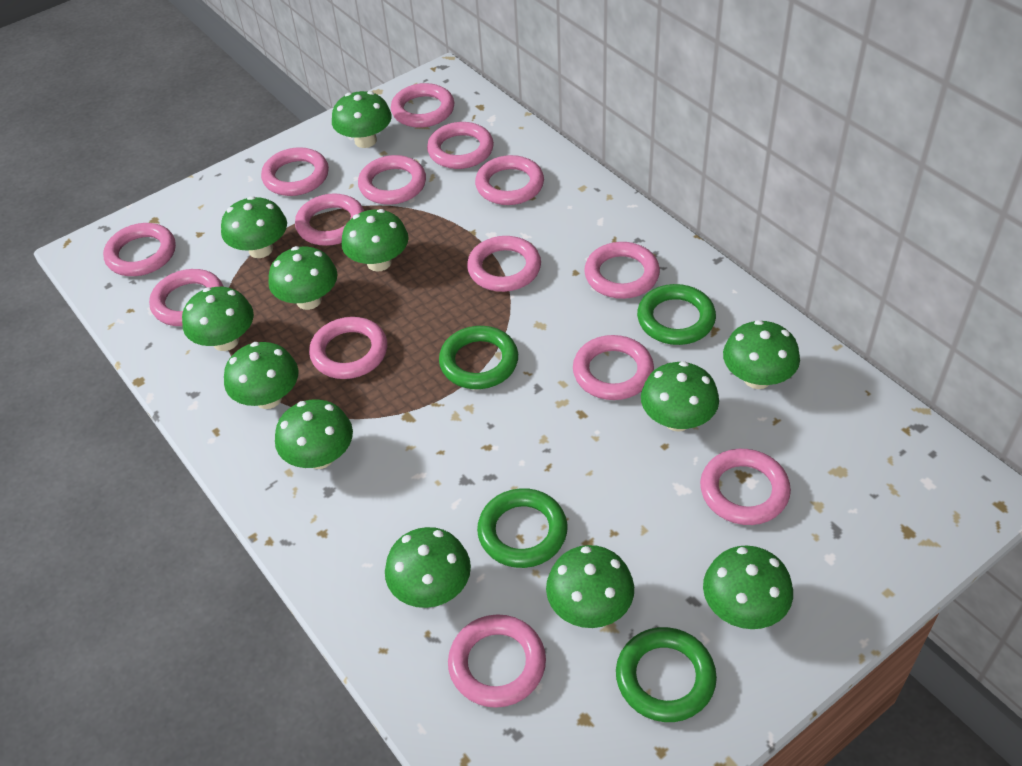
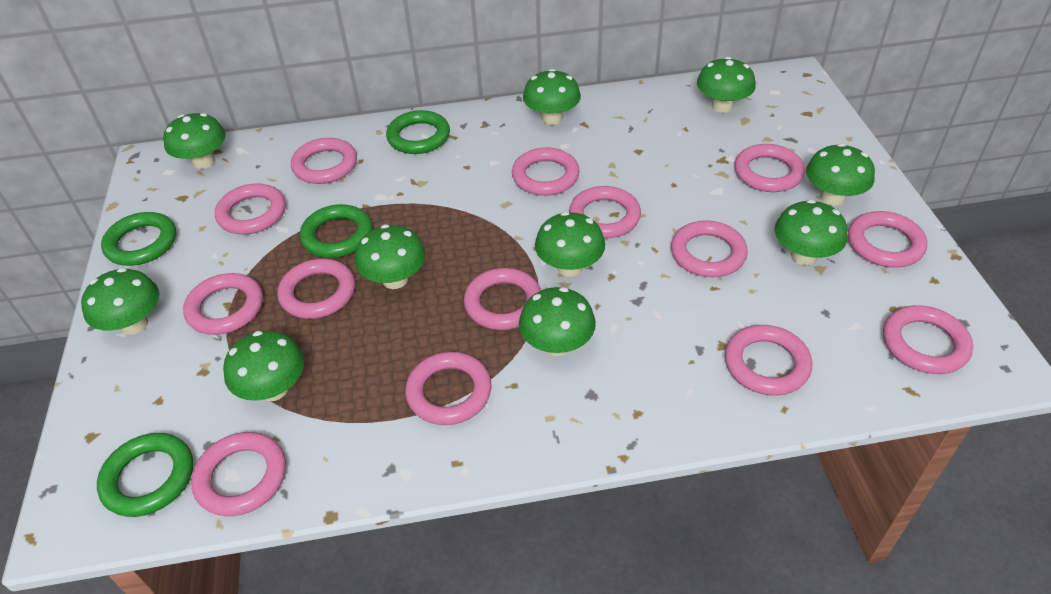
green mushroom: [182,287,254,351] [221,196,287,258] [224,342,298,409] [268,246,338,310] [275,399,353,469] [332,91,392,148] [341,209,409,272] [385,527,471,608] [546,545,634,628] [641,361,719,432] [703,545,793,629] [723,320,800,389] = 12 -> [81,268,159,335] [163,113,226,169] [223,331,304,401] [355,224,426,289] [519,287,596,356] [523,69,581,125] [535,212,605,276] [697,57,756,113] [774,199,847,265] [806,143,875,205] = 10

